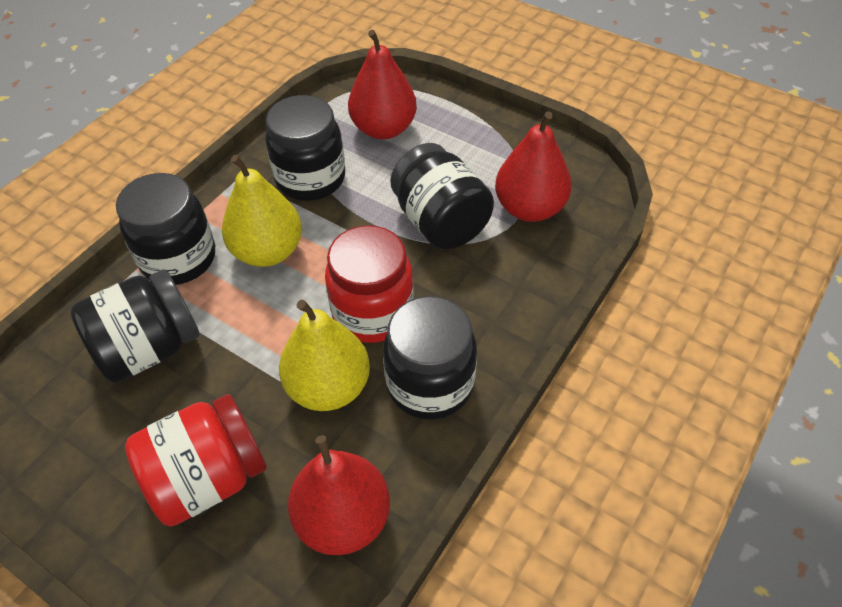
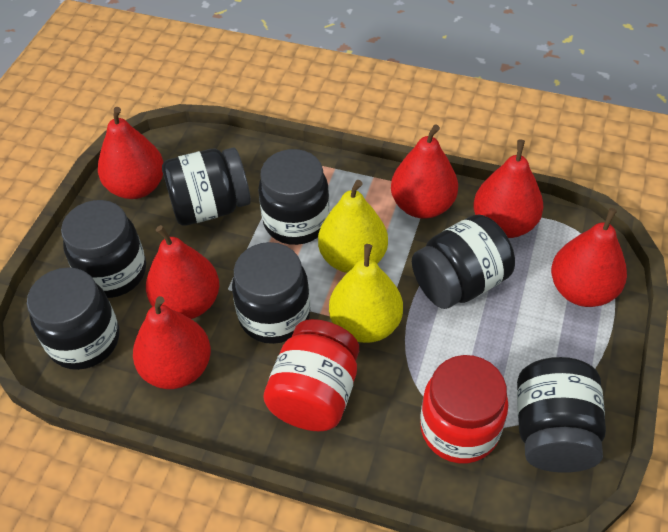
black jar: [70,269,200,383] [116,173,215,285] [265,95,345,201] [383,296,477,419] [390,143,494,249] = 5 -> [27,267,119,370] [61,200,146,298] [162,147,251,226] [232,242,310,344] [258,149,330,245] [412,214,515,309] [517,357,606,473] = 7
red pear: [288,435,390,555] [348,30,417,139] [495,111,572,222] = 3 -> [98,107,164,199] [133,296,211,389] [146,225,219,319] [391,125,458,219] [474,139,543,238] [551,208,627,307] = 6

